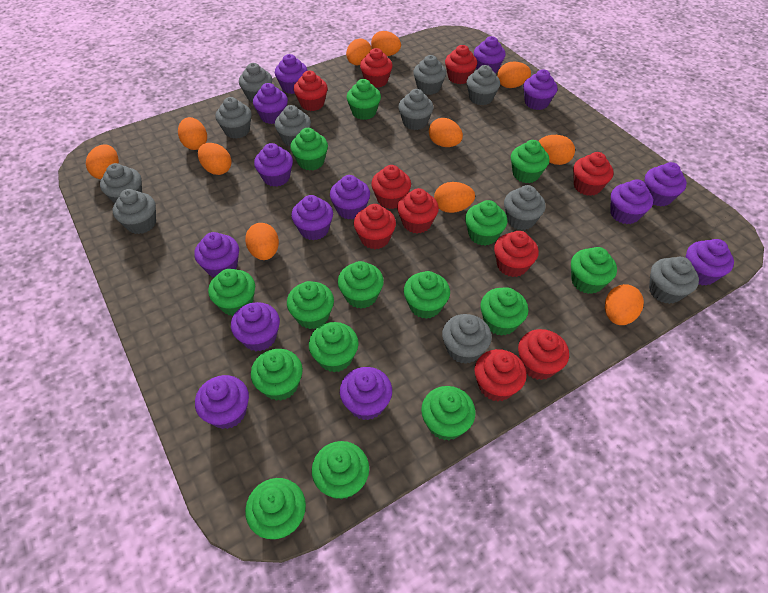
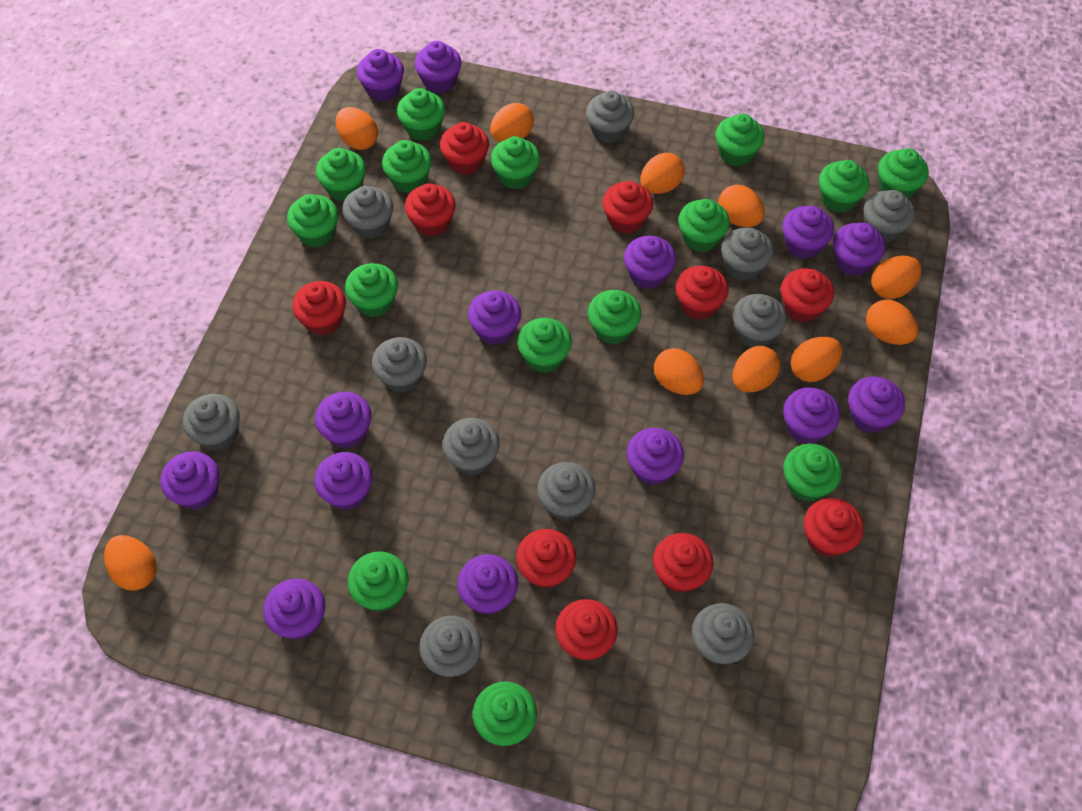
orange egg: [86,144,119,179] [178,117,207,150] [198,143,232,175] [245,223,279,260] [346,38,372,65] [371,31,401,56] [429,118,463,147] [434,182,475,213] [497,61,531,88] [538,135,575,165] [605,284,644,325] = 11 -> [104,535,157,591] [336,107,378,150] [490,103,534,142] [640,153,685,194] [654,348,704,395] [718,185,765,227] [733,346,780,393] [791,337,842,382] [866,300,918,345] [871,256,922,299] = 10

